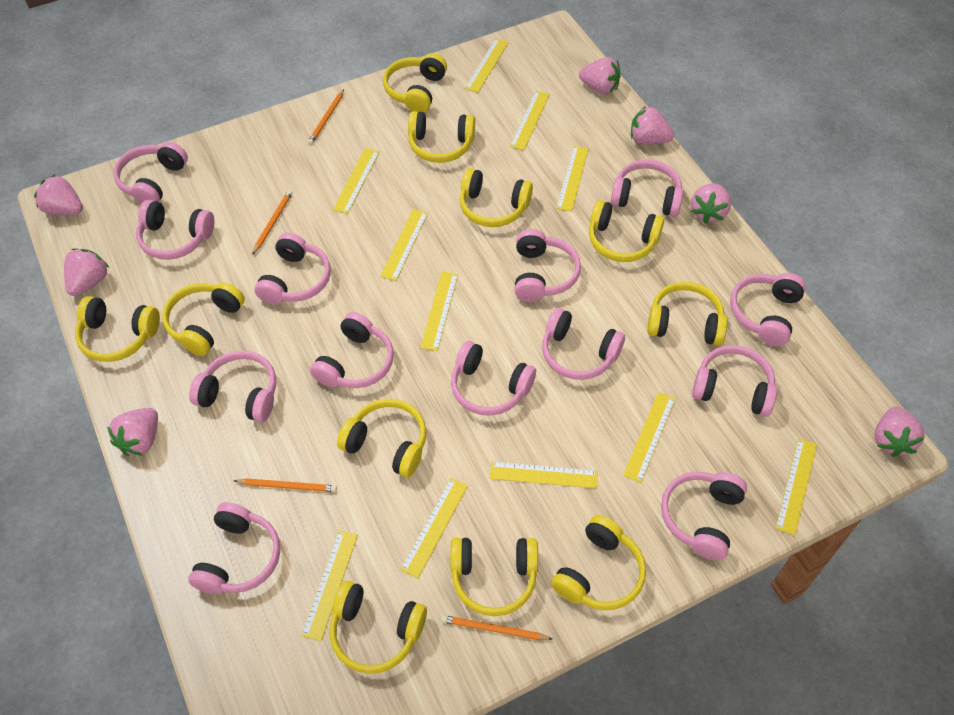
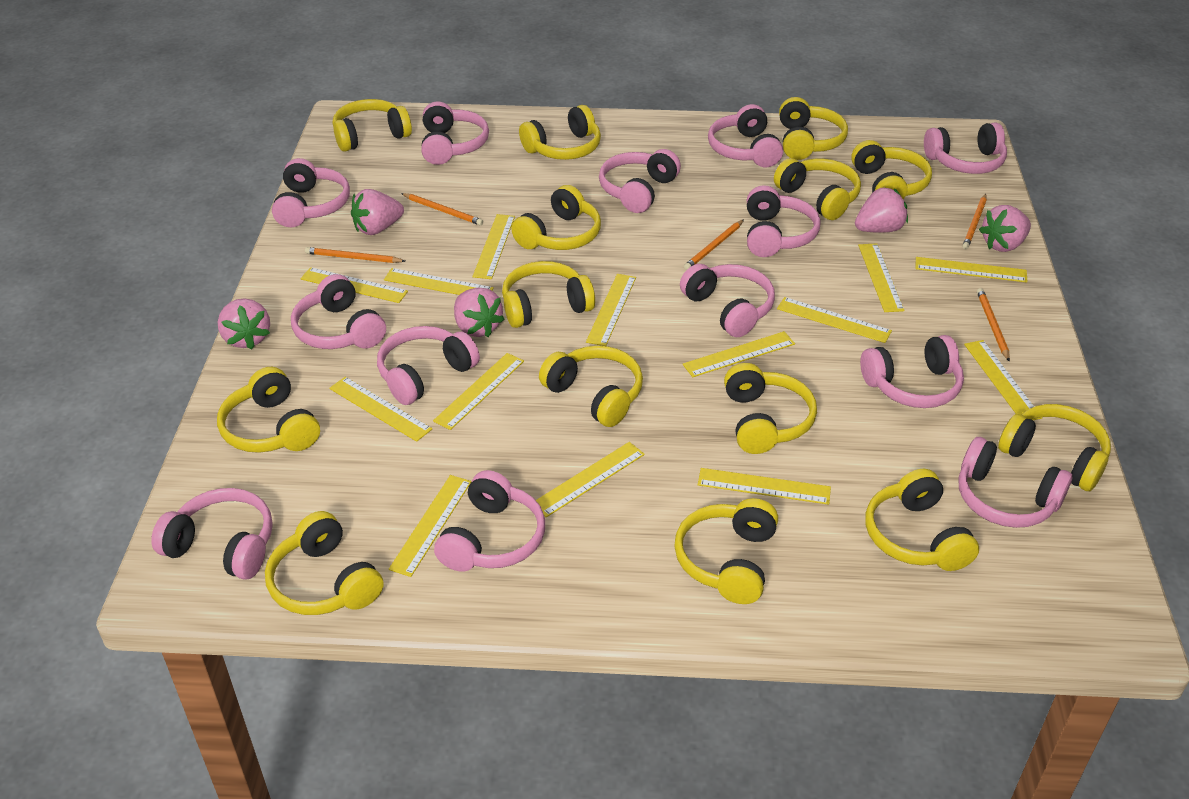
orange pencil: [234,478,337,492] [252,190,293,255] [308,90,344,145] [441,615,552,640] = 4 -> [305,247,405,263] [401,193,483,225] [684,220,744,270] [962,194,987,249] [977,288,1010,362] = 5
pink strawberry: [34,175,83,215] [64,249,109,296] [107,408,158,456] [579,57,621,95] [631,106,674,144] [691,183,731,223] [874,407,925,457] = 7 -> [218,298,270,350] [351,189,404,235] [454,287,505,337] [855,187,908,233] [979,205,1031,252] = 5
yellow headphones: [75,296,160,362] [162,282,245,356] [330,581,427,674] [337,399,427,477] [383,53,447,113] [408,111,475,163] [450,538,538,616] [460,168,533,227] [551,515,646,610] [589,200,664,262] [647,282,727,346] = 11 -> [217,367,320,453] [265,511,383,615] [333,99,412,152] [502,261,595,328] [511,185,601,250] [519,105,601,160] [539,346,643,427] [674,498,778,604] [724,363,817,454] [774,158,861,220] [779,97,848,160] [851,140,932,199] [866,469,979,571] [998,404,1111,491] = 14
yellow ruler: [301,530,358,641] [333,148,380,214] [380,209,428,281] [400,478,468,578] [420,271,458,351] [465,38,509,93] [490,461,598,488] [509,91,550,150] [556,146,589,212] [623,392,675,483] [775,438,817,535] = 11 -> [300,267,408,303] [329,377,432,442] [384,268,494,295] [389,475,471,577] [433,353,524,430] [473,214,515,279] [536,442,645,517] [586,274,636,346] [683,331,795,377] [698,468,831,505] [777,297,892,343] [858,243,905,312] [915,257,1028,283] [964,340,1043,420] = 14

